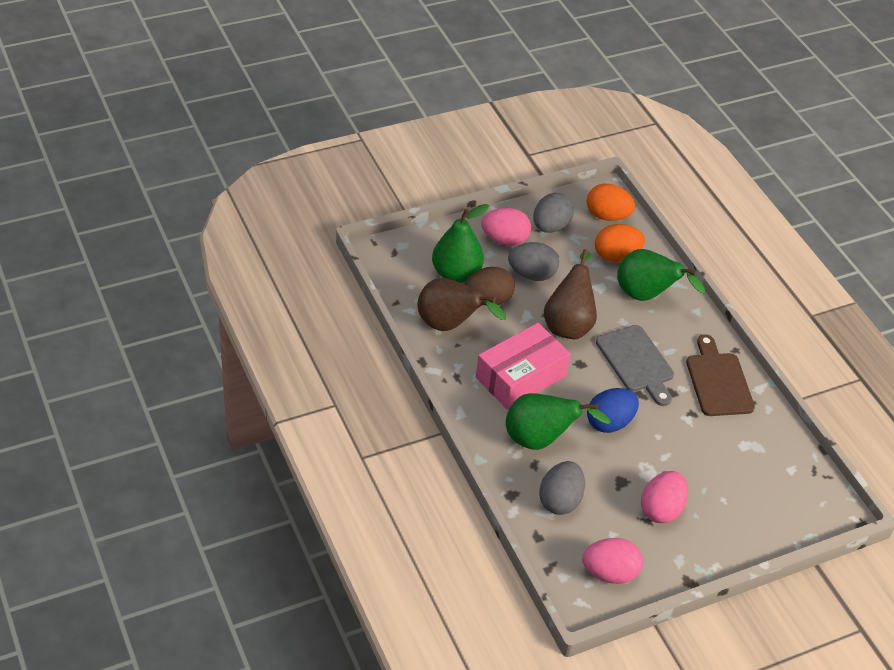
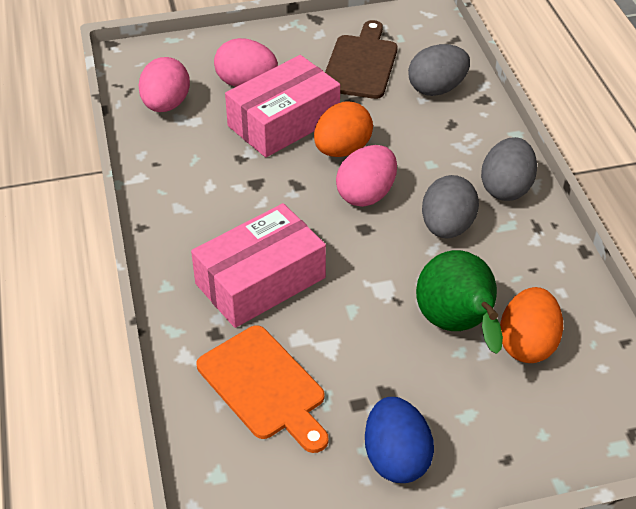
brown egg: [464,267,515,305] = 1 -> none = 0
brown pear: [417,278,506,331] [544,249,597,339] = 2 -> none = 0
green pear: [432,204,489,283] [506,393,611,450] [617,249,705,301] = 3 -> [416,250,503,354] = 1
grey cutting board: [596,325,674,406] = 1 -> none = 0
orange cutting board: none = 0 -> [197,325,329,453] = 1
pink box: [476,323,571,410] = 1 -> [191,203,326,328] [225,55,340,157] = 2

